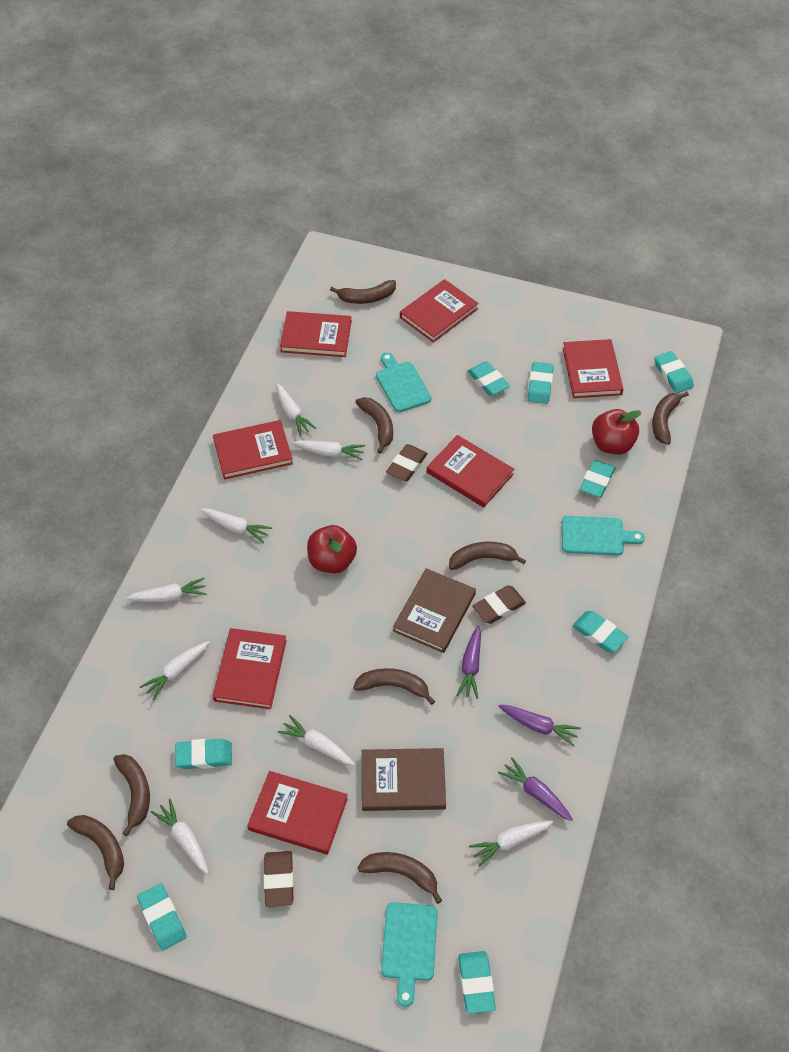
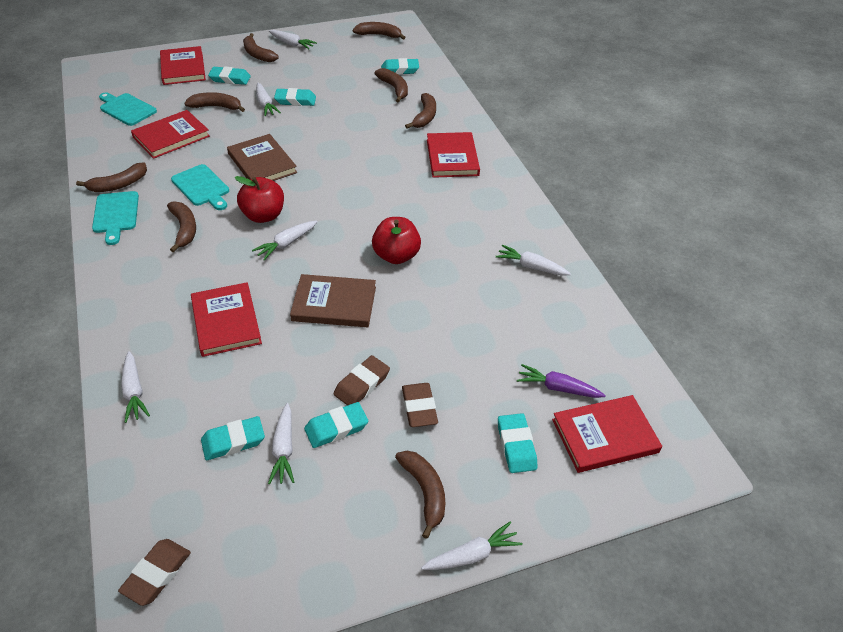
purple carrot: [456,625,481,699] [498,757,573,821] [499,705,581,747] = 3 -> [517,364,606,398] = 1
red book: [213,420,293,479] [213,628,287,709] [247,771,348,855] [280,311,351,357] [400,279,479,342] [427,435,514,508] [563,339,623,398] = 7 -> [131,110,210,159] [160,46,206,85] [191,282,262,357] [427,132,480,178] [552,395,662,473] = 5
turquoise eraser: [137,883,186,950] [175,739,232,769] [458,951,496,1014] [468,362,510,396] [527,362,554,404] [572,611,628,652] [580,460,615,497] [655,351,694,393] = 8 -> [201,416,265,460] [208,66,251,85] [274,88,316,106] [304,402,368,448] [381,58,419,75] [498,413,537,473] = 6
white carrot: [126,578,207,602] [140,641,210,700] [151,799,209,874] [201,509,272,543] [276,383,317,436] [278,715,355,765] [292,440,365,460] [469,821,554,867] = 8 -> [121,351,150,423] [252,221,318,260] [256,83,281,116] [268,403,294,484] [269,30,317,49] [421,522,523,570] [496,245,571,276] = 7

